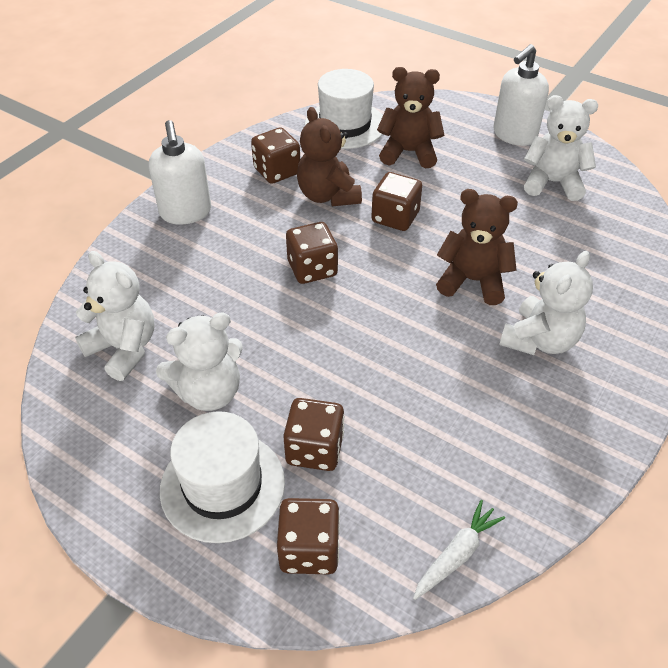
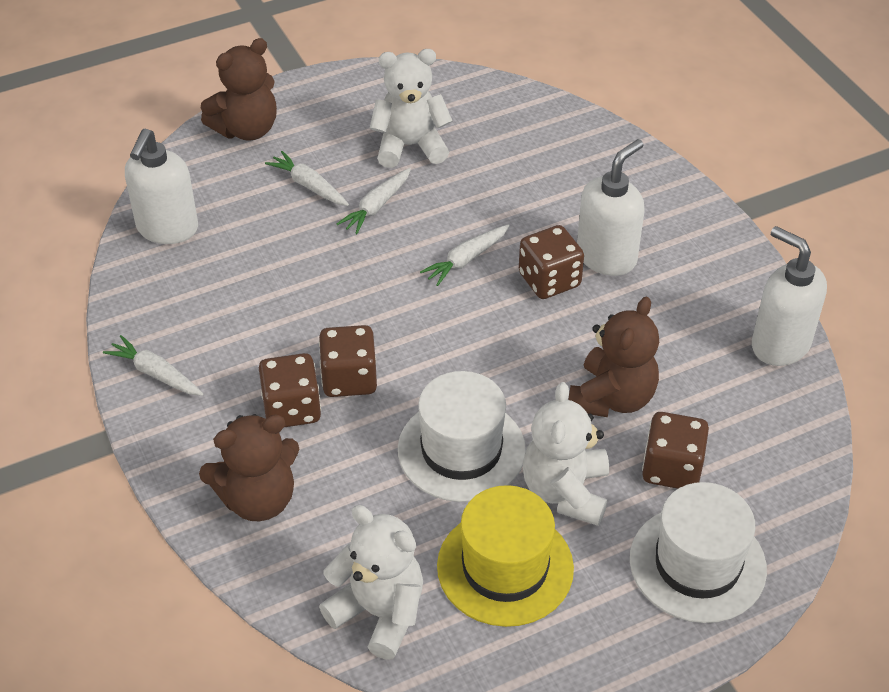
brown dice: [251,127,300,184] [277,498,340,574] [283,398,344,471] [286,222,338,284] [371,172,422,231] = 5 -> [259,353,321,427] [319,325,377,397] [519,225,584,299] [642,412,709,489] = 4
white carrot: [413,500,505,600] = 1 -> [103,335,203,396] [265,151,349,206] [337,168,411,234] [420,224,510,286] = 4
white soap dispenser: [149,120,211,225] [493,44,549,146] = 2 -> [125,129,198,244] [577,139,645,276] [752,226,827,366] = 3
white teddy bear: [75,251,154,381] [156,312,243,411] [499,251,593,355] [524,95,598,201] = 4 -> [319,505,423,660] [369,49,452,168] [523,382,609,526] = 3
yellow hat: none = 0 -> [437,485,574,627] = 1

